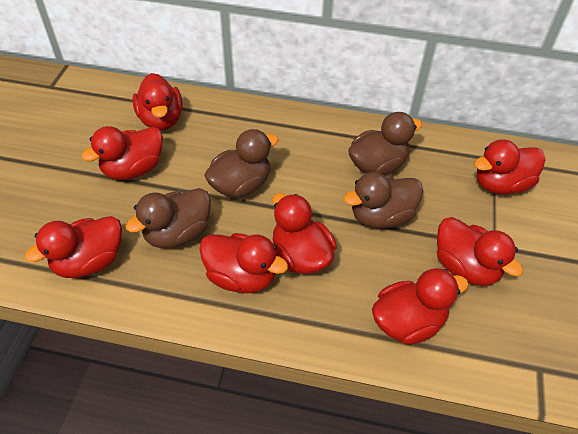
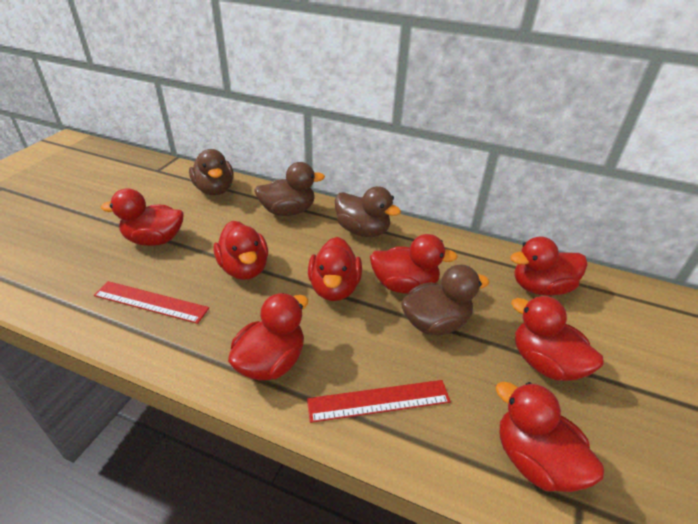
red ruler: none = 0 -> [94,281,209,324] [307,380,451,423] = 2

